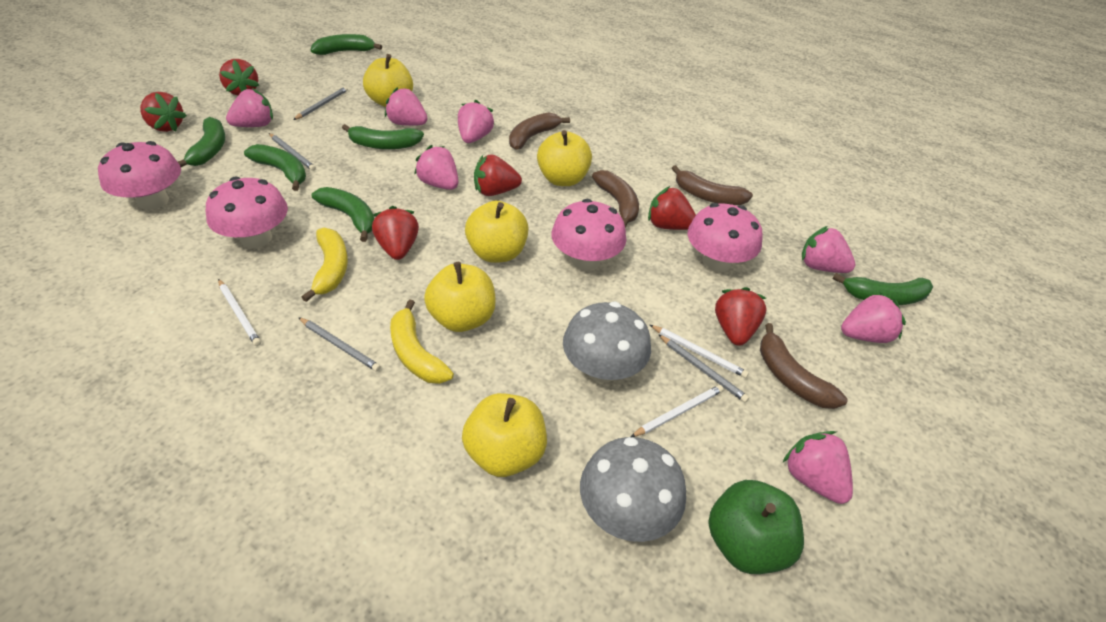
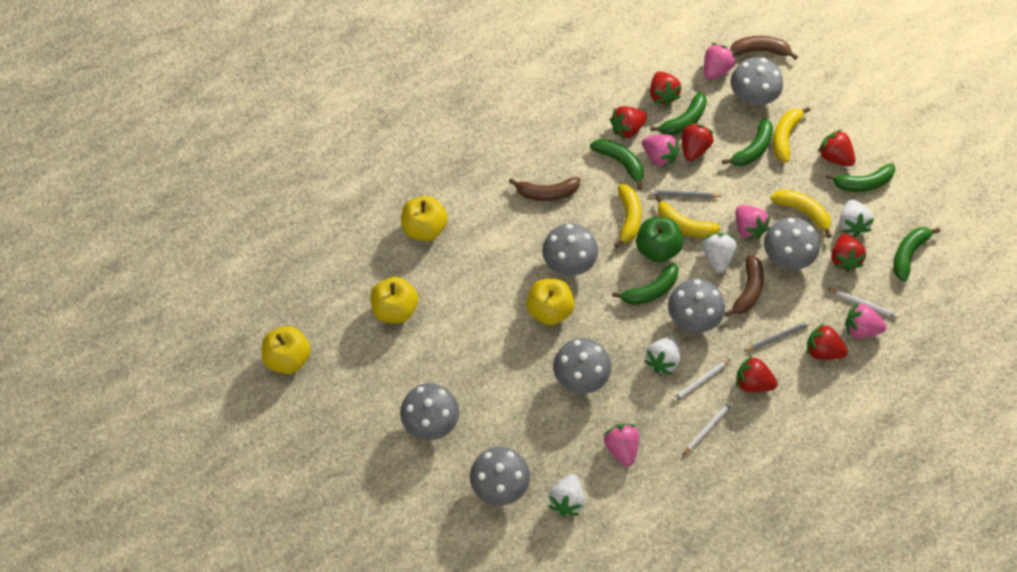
brown banana: [509,112,570,150] [592,170,639,227] [672,165,753,205] [760,323,848,409] = 4 -> [508,177,580,201] [725,254,764,317] [730,36,798,60] = 3
grey mushroom: [563,302,651,383] [580,437,686,542] = 2 -> [400,383,459,440] [470,447,530,506] [542,223,598,276] [553,338,611,394] [668,279,725,333] [731,57,783,105] [764,217,820,270] = 7
grey pencil: [269,133,316,171] [293,86,348,120] [298,317,381,372] [658,334,749,403] = 4 -> [650,190,721,198] [744,321,810,352] = 2
pink mushroom: [98,141,181,210] [206,177,288,248] [551,199,627,270] [688,203,763,272] = 4 -> none = 0
pink strawberry: [226,88,273,127] [385,87,428,126] [414,145,458,190] [458,100,494,143] [783,431,853,504] [802,226,855,273] [841,293,906,343] = 7 -> [603,424,639,466] [642,135,679,168] [704,43,736,80] [735,205,770,240] [845,303,887,338] = 5
red strawberry: [140,92,187,132] [219,59,259,95] [372,206,419,260] [474,154,522,196] [648,186,696,230] [715,287,766,346] = 6 -> [610,106,647,140] [650,71,681,106] [681,123,714,161] [736,355,778,392] [807,323,848,360] [818,129,856,167] [832,234,867,272] = 7
white strawberry: none = 0 -> [548,474,585,516] [644,337,680,375] [703,233,737,273] [840,199,875,237] = 4
yellow apple: [363,54,413,107] [424,262,496,332] [462,393,547,477] [465,201,529,263] [537,130,592,186] = 5 -> [262,326,311,374] [370,277,418,324] [401,196,448,241] [526,279,575,325] = 4
yellow banana: [301,228,348,302] [390,299,454,384] = 2 -> [614,184,642,248] [655,195,720,238] [770,189,832,238] [773,107,810,163] = 4

